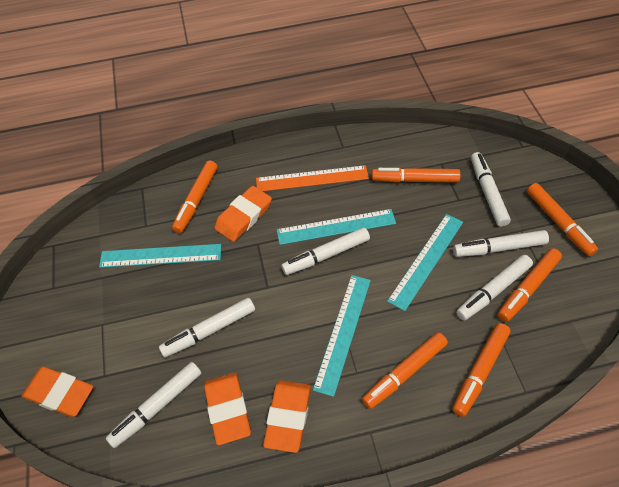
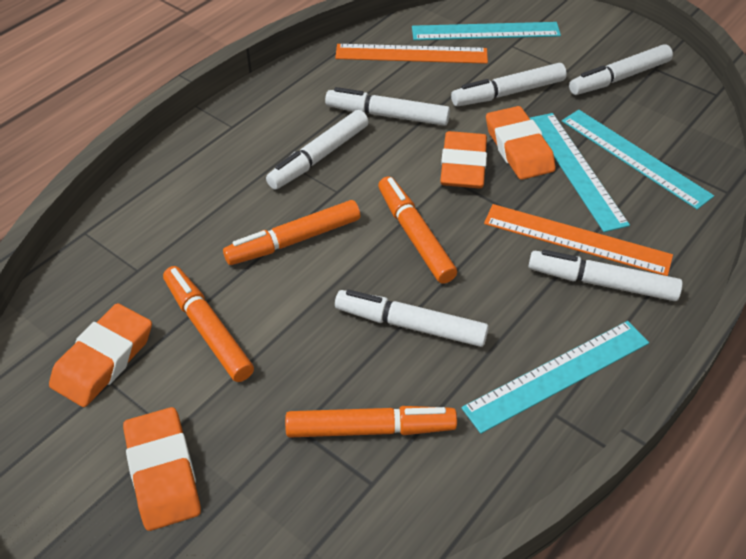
orange marker: [172,161,218,233] [362,332,448,409] [372,167,461,183] [452,323,511,417] [498,248,562,322] [527,183,598,256] = 6 -> [163,266,254,382] [223,200,360,265] [285,406,457,437] [378,176,457,284] = 4
orange ruler: [256,165,369,191] = 1 -> [335,44,488,64] [484,204,673,276] = 2

